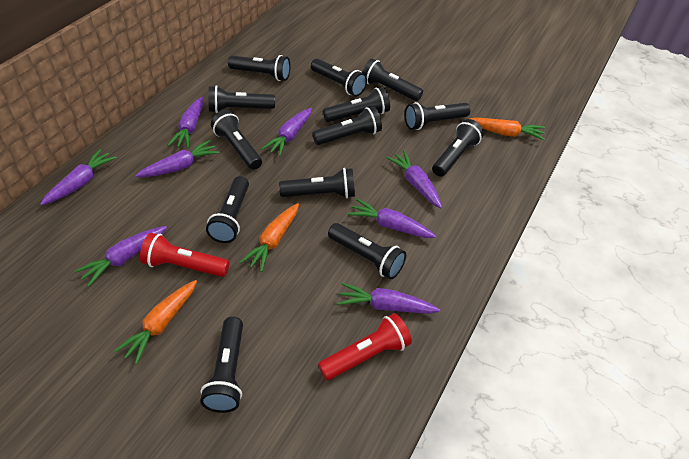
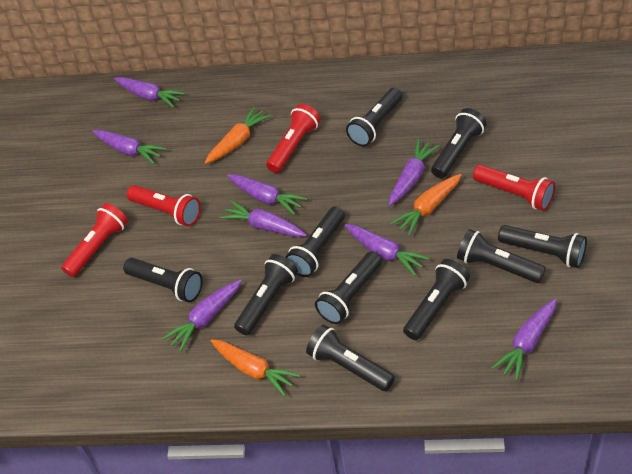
black flashlight: [200,317,243,413] [206,176,249,243] [208,85,275,113] [211,110,262,170] [228,55,290,81] [279,168,355,198] [311,59,367,96] [312,106,382,145] [323,87,390,122] [328,223,406,279] [362,58,423,101] [405,102,471,130] [432,119,484,177] = 13 -> [123,258,203,303] [234,254,298,336] [285,206,345,277] [306,325,395,391] [315,251,382,324] [346,88,403,147] [403,259,470,340] [431,108,487,178] [457,229,546,283] [498,225,587,268] = 10
red flashlight: [140,233,230,277] [318,313,412,380] = 2 -> [61,203,128,277] [127,185,201,226] [266,104,321,173] [473,165,555,211] = 4

